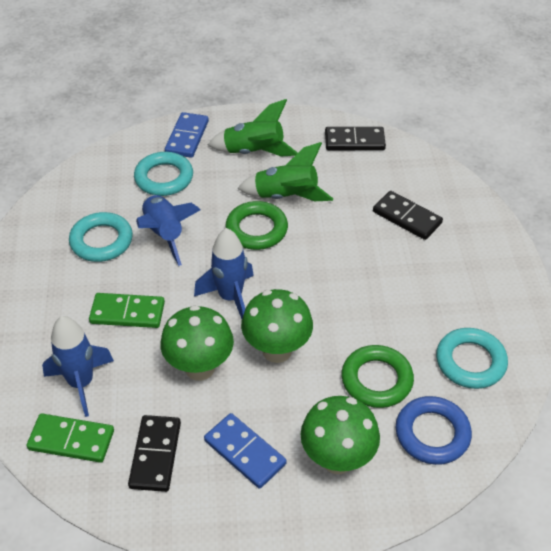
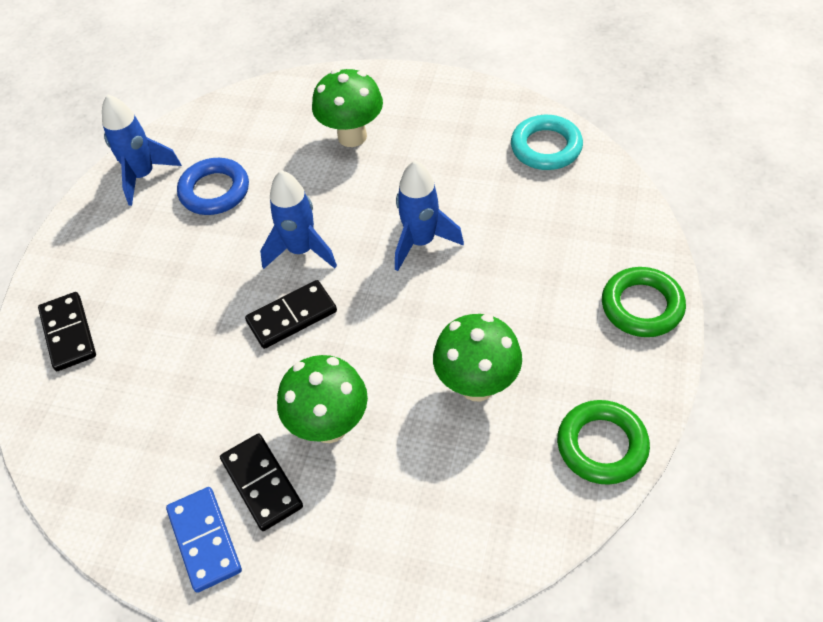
blue domino: [165,112,209,158] [204,413,286,489] = 2 -> [166,487,242,593] = 1
green domino: [27,414,114,463] [89,293,165,328] = 2 -> none = 0
green rocket: [208,99,298,157] [237,142,333,201] = 2 -> none = 0
turquoise ring: [69,212,133,262] [134,152,193,196] [436,328,508,389] = 3 -> [511,115,583,170] = 1

